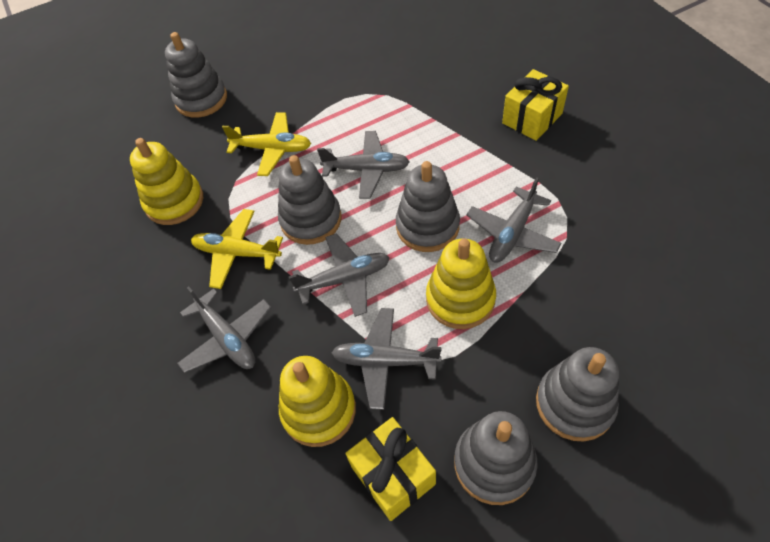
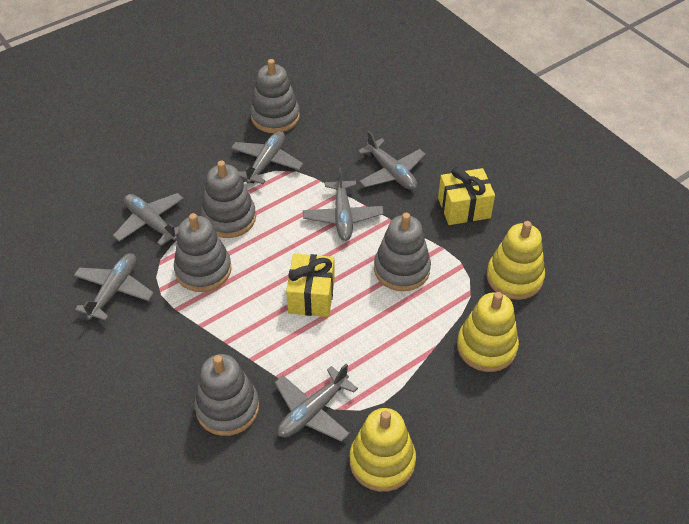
grey plane: [177,286,271,373] [289,233,390,317] [317,131,409,199] [332,308,442,410] [466,178,562,263] = 5 -> [74,253,154,321] [113,193,184,246] [231,131,303,184] [275,364,358,442] [303,168,384,241] [358,131,426,190] = 6
yellow plane: [191,209,283,289] [222,112,311,176] = 2 -> none = 0

